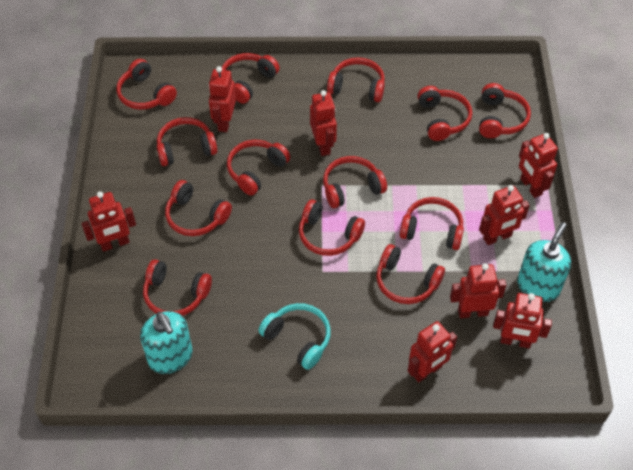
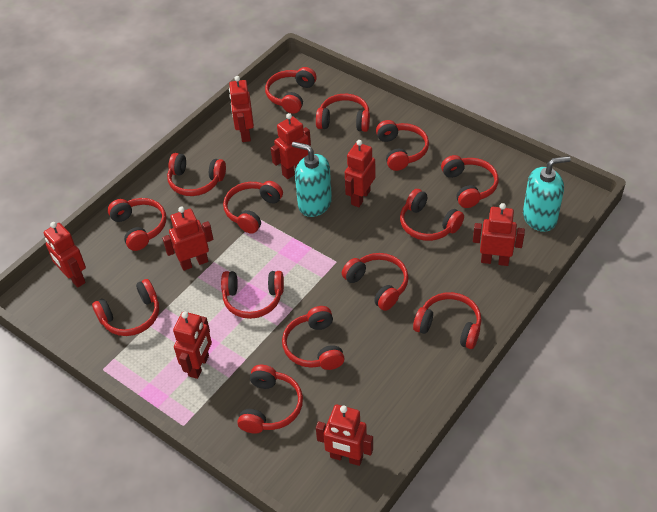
red headphones: [116,59,177,110] [143,259,212,316] [157,117,217,166] [165,180,232,236] [222,53,280,104] [227,140,290,196] [299,199,365,256] [323,156,387,208] [327,57,385,102] [376,244,445,304] [400,197,464,250] [417,86,472,141] [479,83,531,138] = 13 -> [92,279,159,336] [108,198,166,251] [167,153,226,196] [221,271,284,319] [223,181,283,234] [237,365,303,434] [265,67,317,114] [282,306,345,370] [316,94,370,132] [342,253,409,311] [376,120,429,171] [400,189,464,241] [413,292,481,349] [441,155,498,208] = 14
turquoise headphones: [258,303,331,370] = 1 -> none = 0

